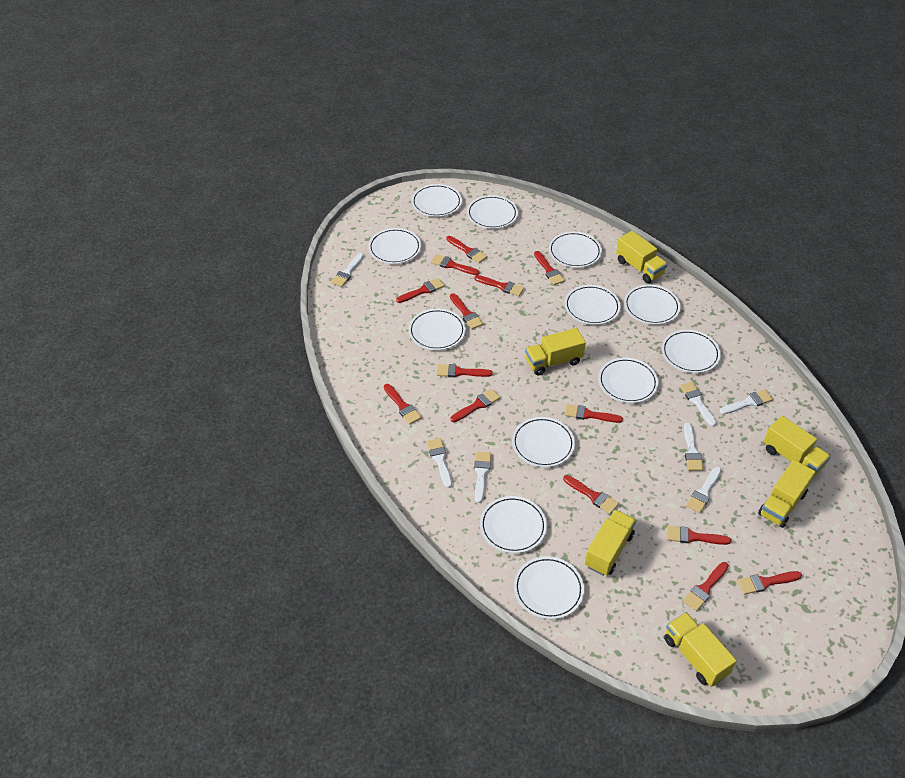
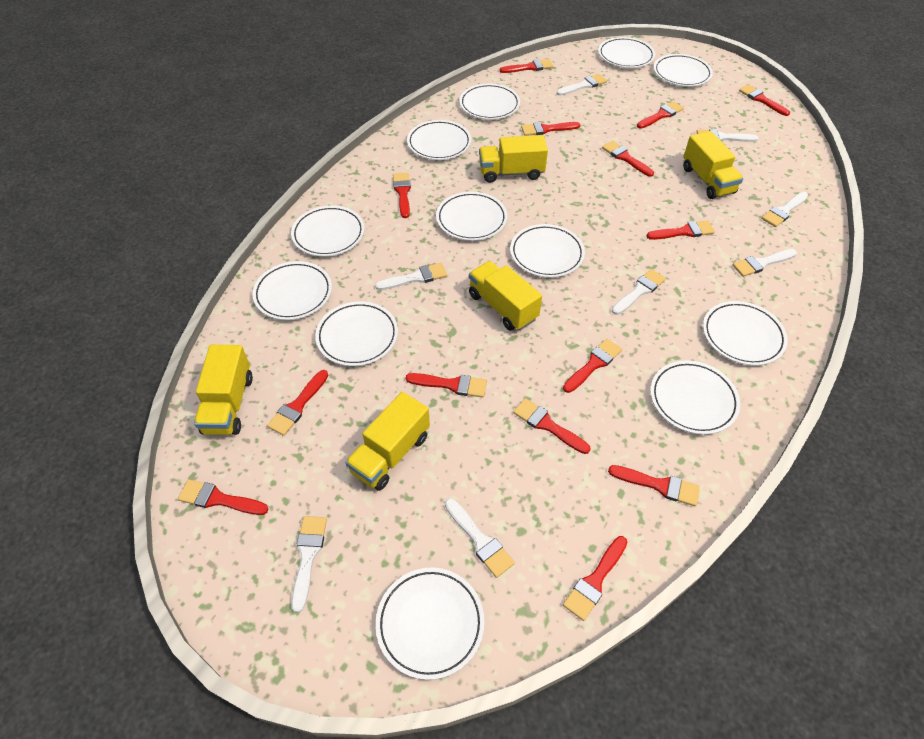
white brush: [331,253,364,287] [427,438,452,488] [474,451,491,503] [680,382,717,427] [684,423,703,471] [686,467,721,513] [720,389,773,414] = 7 -> [291,516,327,613] [375,263,447,290] [445,498,515,578] [557,74,607,96] [612,269,666,315] [697,129,758,142] [732,249,797,277] [762,192,808,227] = 8
yellow truck: [525,328,586,375] [585,510,636,576] [616,231,668,283] [664,612,737,687] [758,460,815,528] [763,416,831,476] = 6 -> [194,345,253,435] [345,392,430,491] [469,261,542,331] [479,135,548,183] [683,131,743,199] = 5

